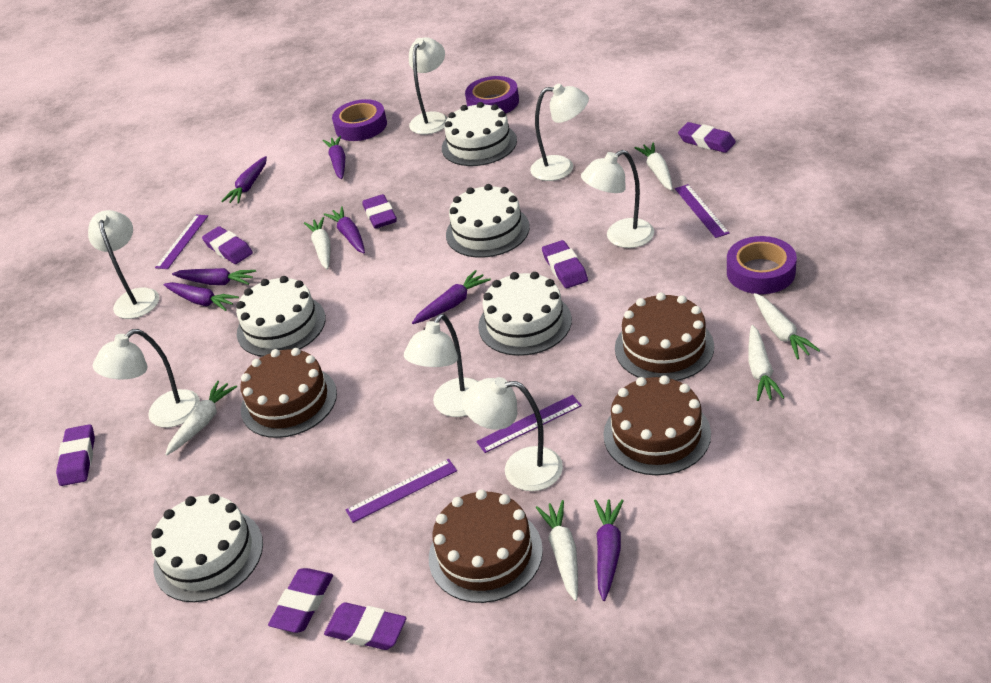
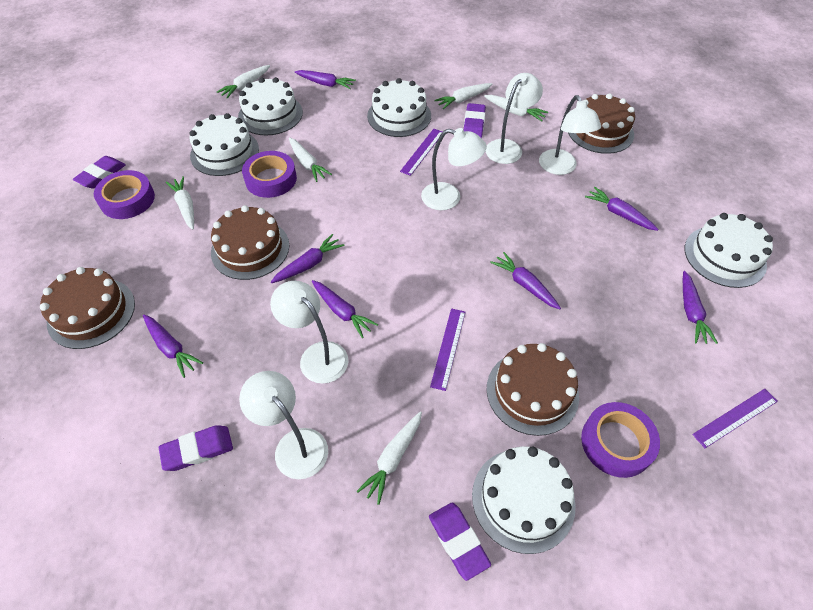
purple eraser: [56,424,95,486] [202,226,253,264] [268,568,333,633] [324,602,406,650] [362,194,397,229] [542,240,588,288] [678,122,736,153] = 7 -> [73,156,126,189] [159,425,233,471] [429,503,491,581] [464,103,486,138] = 4
purple ruler: [155,215,208,269] [346,459,457,523] [476,395,582,453] [675,184,730,238] = 4 -> [400,129,442,176] [430,308,465,391] [692,389,778,448] = 3
white lamp: [88,210,159,319] [93,329,200,428] [404,314,478,417] [409,37,448,134] [462,377,563,491] [530,84,589,181] [581,150,654,248] = 7 -> [239,371,328,479] [270,281,348,384] [421,128,487,210] [486,73,543,164] [539,95,601,175] = 5

